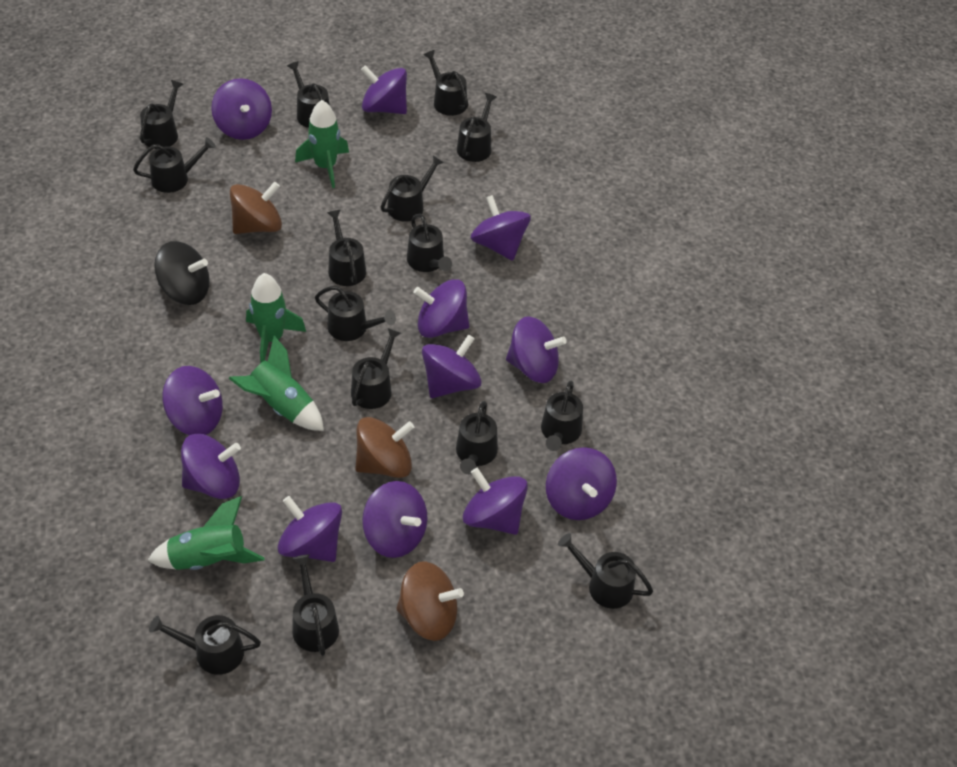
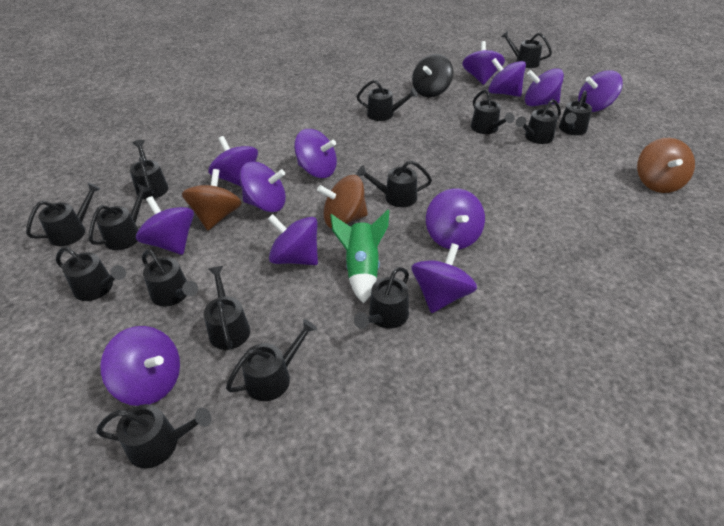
green rocket: [147,496,265,570] [228,336,324,431] [246,273,306,363] [295,100,349,188] = 4 -> [330,210,389,304] = 1

